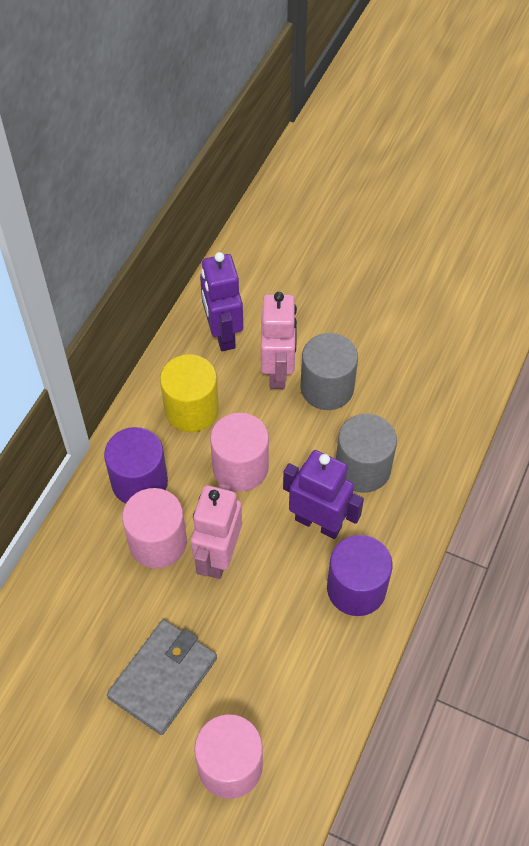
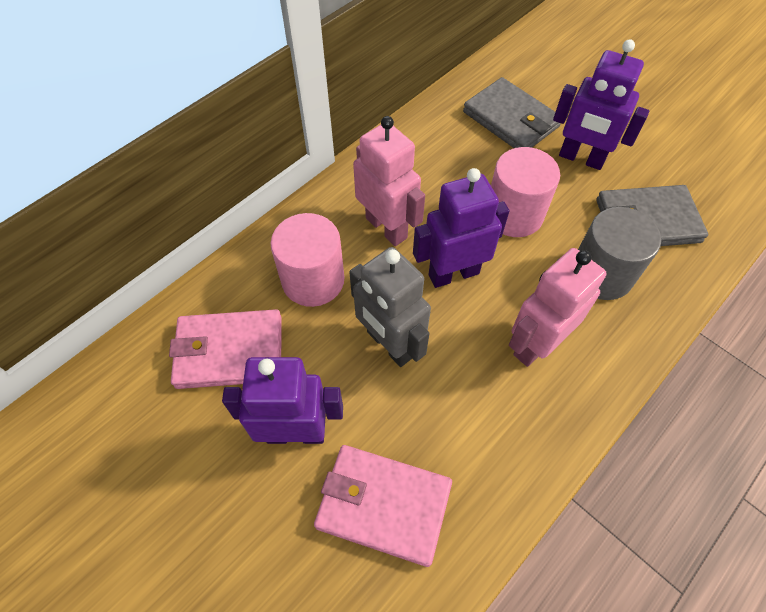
grey cylinder: [301,333,358,410] [336,414,397,493] = 2 -> [578,207,661,300] = 1
grey robot: none = 0 -> [349,247,431,367] = 1
grey wallet: [107,619,217,735] = 1 -> [463,77,561,148] [596,185,708,246] = 2
pink cylinder: [122,488,187,568] [194,714,263,799] [210,413,269,492] = 3 -> [271,213,345,307] [491,147,560,237] = 2
pink wallet: none = 0 -> [169,309,282,389] [314,445,452,567] = 2
purple cylinder: [104,427,168,504] [327,535,393,616] = 2 -> none = 0
purple robot: [200,252,243,351] [283,450,364,539] = 2 -> [222,357,343,444] [413,168,509,288] [553,39,649,170] = 3
yellow cylinder: [160,354,219,432] = 1 -> none = 0

